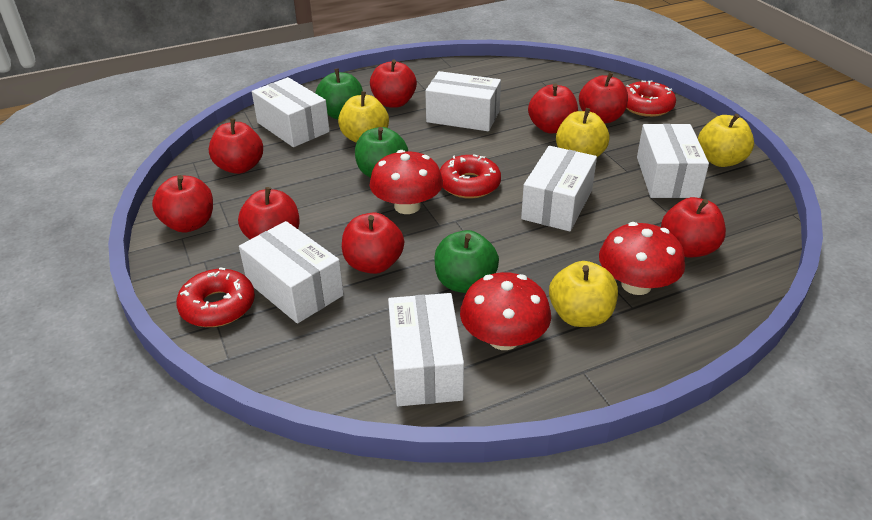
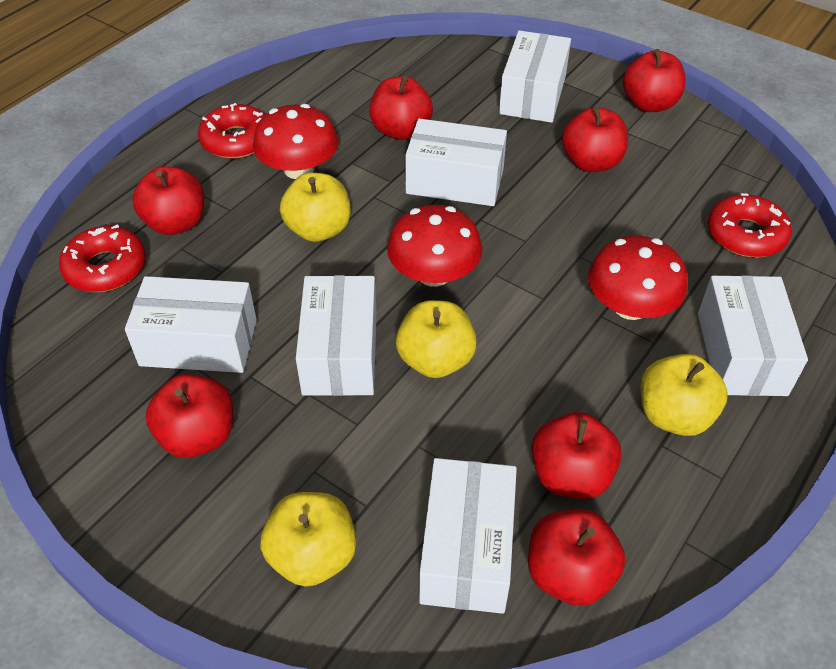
green apple: [315,68,363,119] [355,127,408,178] [434,230,499,293] = 3 -> none = 0
red apple: [152,175,213,233] [209,119,263,174] [238,187,299,239] [342,213,404,274] [370,59,417,108] [528,83,578,134] [579,72,628,123] [661,197,726,258] = 8 -> [132,166,204,235] [146,374,233,458] [370,76,433,140] [528,509,625,606] [532,412,622,499] [562,107,628,172] [623,49,686,112] = 7

